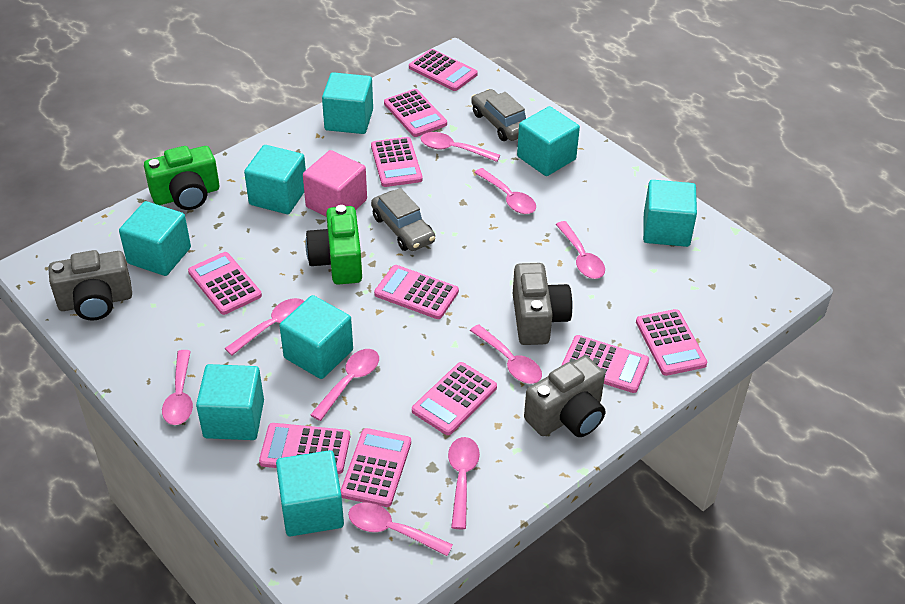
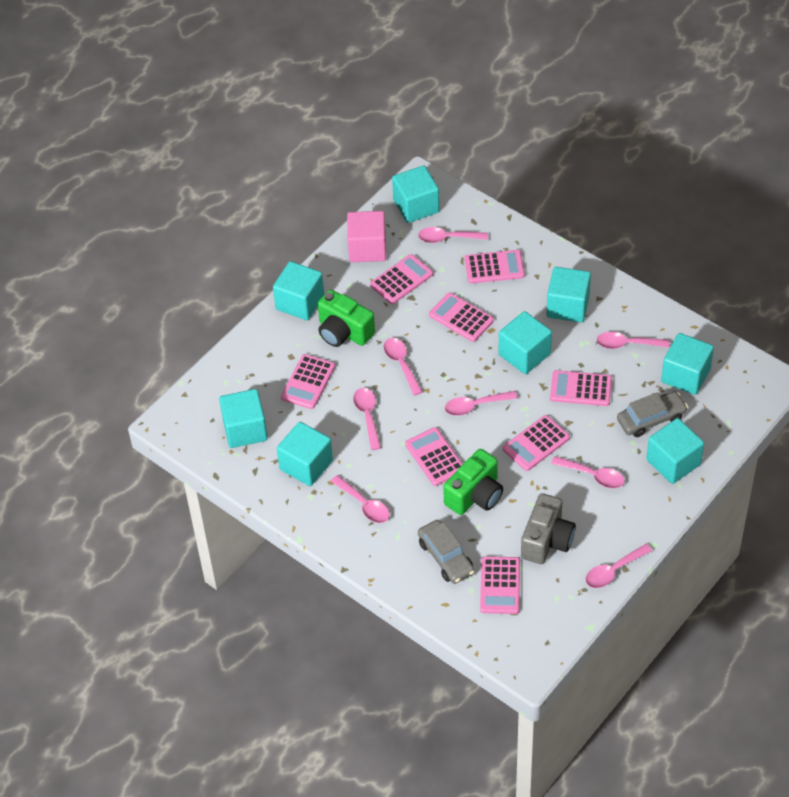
grey camera: [48,250,132,321] [513,263,573,345] [524,356,605,437] = 3 -> [521,493,576,564] = 1
pink calculator: [188,252,262,315] [259,423,350,474] [341,428,411,507] [371,137,423,187] [374,265,459,319] [384,89,447,137] [409,49,478,91] [412,362,497,435] [562,335,649,393] [636,309,707,376] = 10 -> [281,354,335,409] [370,254,433,304] [405,427,463,486] [429,293,494,342] [465,250,525,284] [480,556,520,614] [503,415,570,471] [550,370,612,406] = 8
pink spoon: [162,350,193,425] [225,298,304,356] [310,349,379,421] [348,502,453,556] [421,132,500,162] [448,437,480,529] [470,324,542,384] [474,168,536,214] [556,221,605,279] = 9 -> [331,475,390,523] [353,388,381,450] [384,338,423,396] [418,227,488,243] [445,391,517,416] [551,456,625,488] [585,544,652,588] [597,331,670,349] = 8

